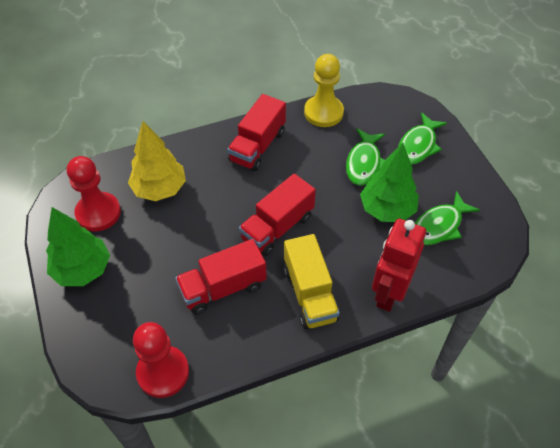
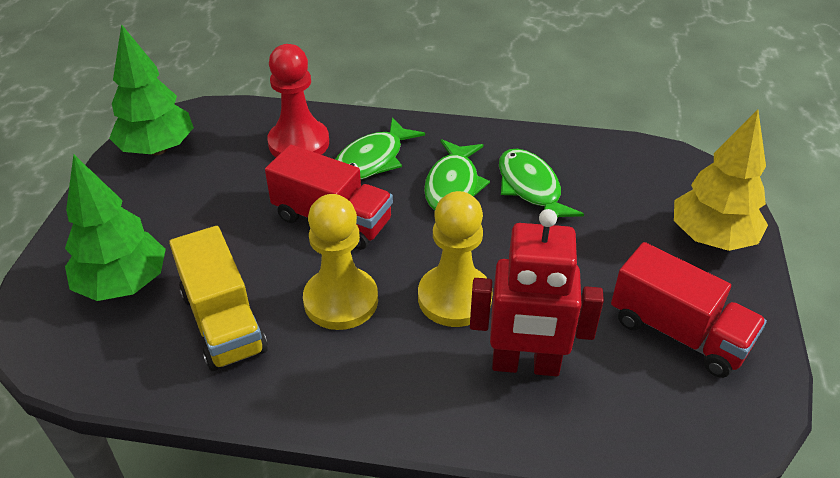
red pawn: [67,156,121,231] [133,322,189,398] = 2 -> [267,44,329,157] = 1
red truck: [175,239,267,315] [227,94,286,171] [239,174,316,256] = 3 -> [265,145,393,250] [611,242,767,378] = 2
yellow pawn: [304,54,344,127] = 1 -> [303,194,378,330] [418,191,493,327] = 2

